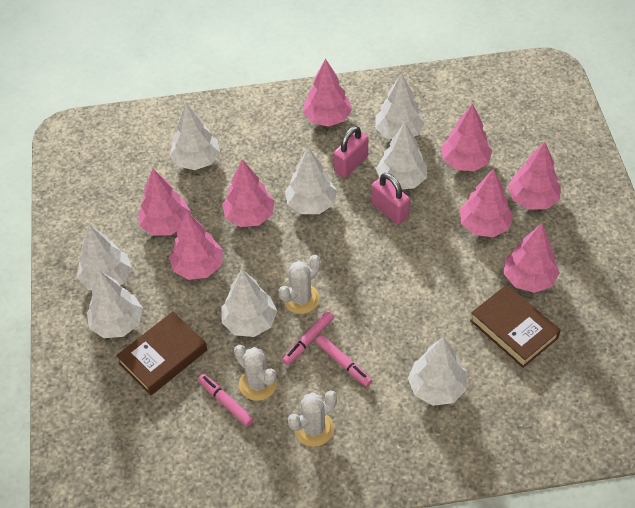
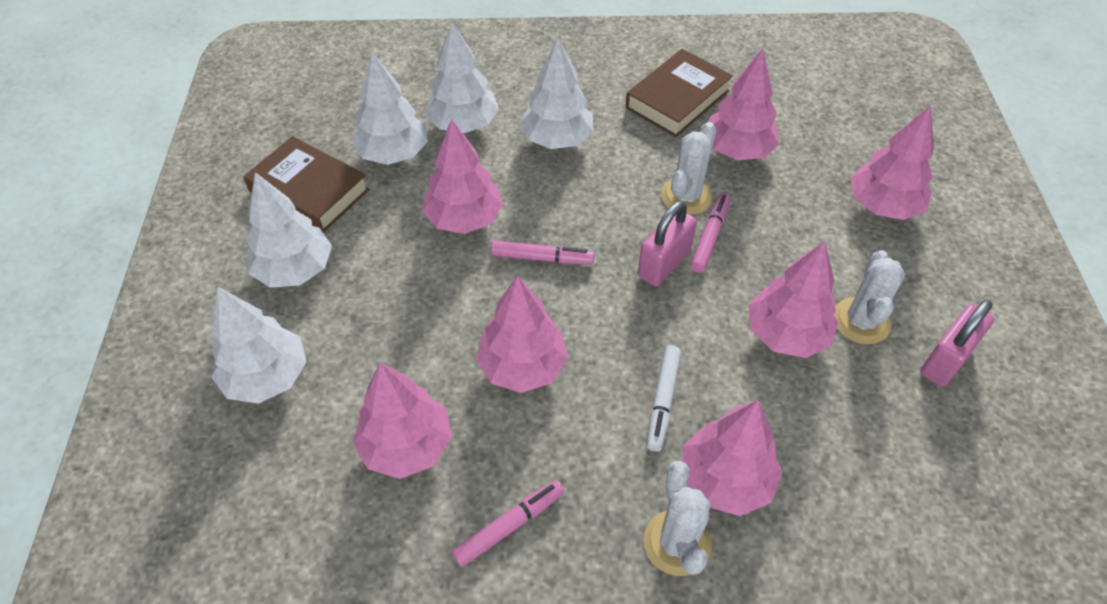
pink tree: [138,169,191,236] [169,212,223,280] [222,159,275,227] [303,59,352,127] [441,103,492,171] [460,168,513,237] [504,223,560,293] [508,142,561,210] = 8 -> [353,362,452,479] [422,119,503,234] [476,276,568,393] [683,400,783,516] [708,48,779,160] [748,241,838,358] [850,105,934,220] = 7
white marker: none = 0 -> [647,346,681,452] = 1
white tree: [77,224,132,290] [87,271,143,338] [170,103,220,170] [222,269,277,337] [285,147,337,214] [375,73,425,139] [376,122,427,189] [408,337,467,406] = 8 -> [211,287,306,404] [246,172,332,288] [352,52,428,165] [426,22,499,133] [520,38,594,149] = 5

